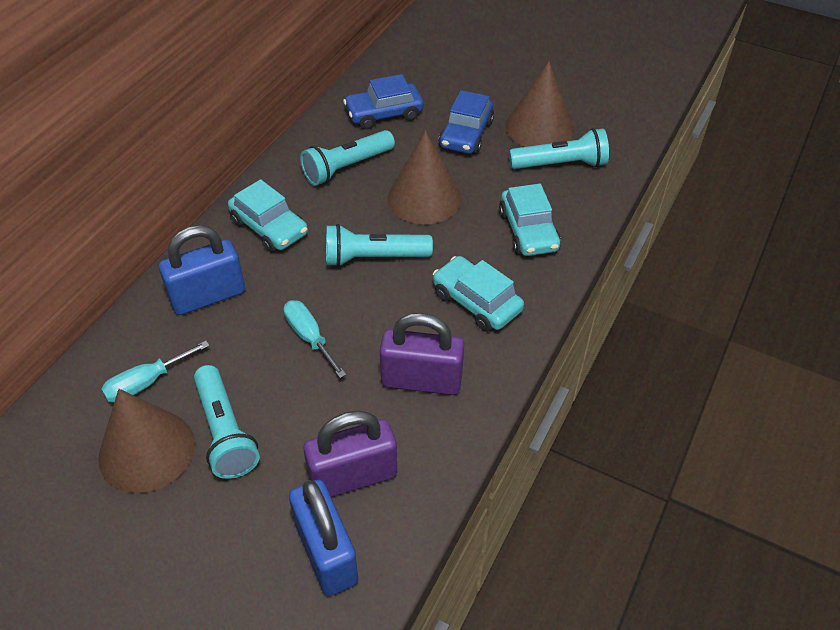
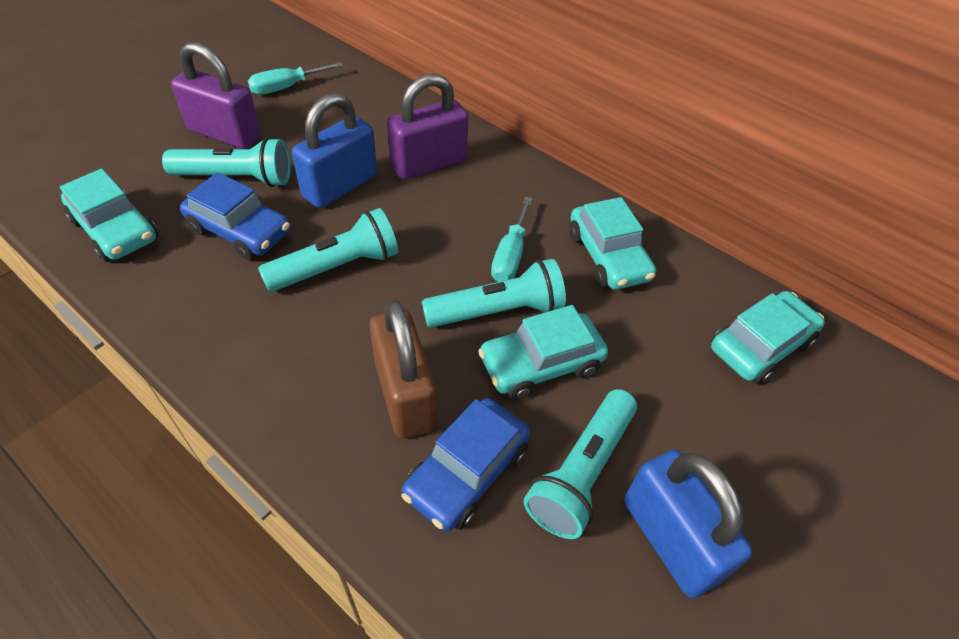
brown cone: [98,389,195,493] [388,130,461,224] [505,61,574,147] = 3 -> none = 0
brown padlock: none = 0 -> [370,299,436,439] = 1
turquoise car: [228,179,308,253] [433,256,524,332] [499,184,561,256] = 3 -> [60,169,159,262] [478,305,608,400] [569,197,656,289] [711,291,825,384] = 4

